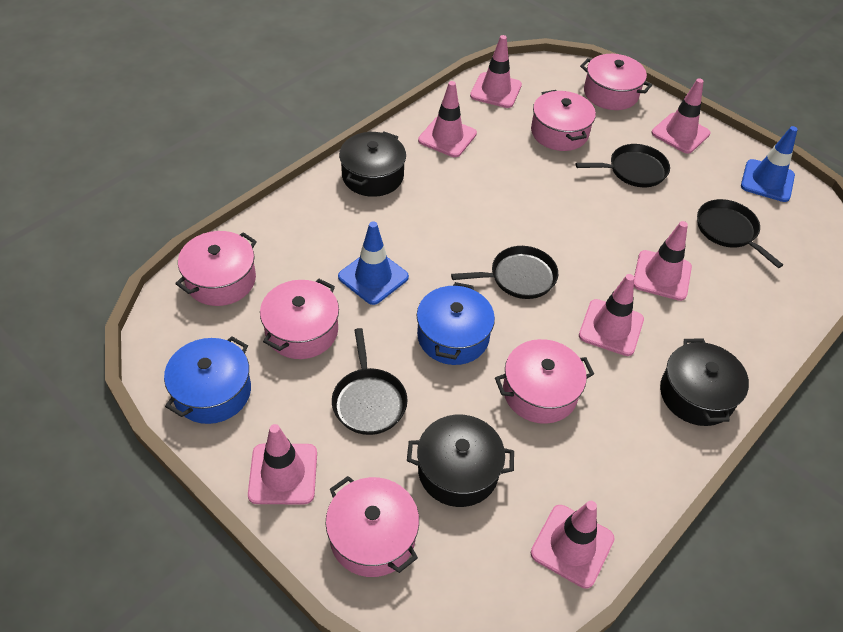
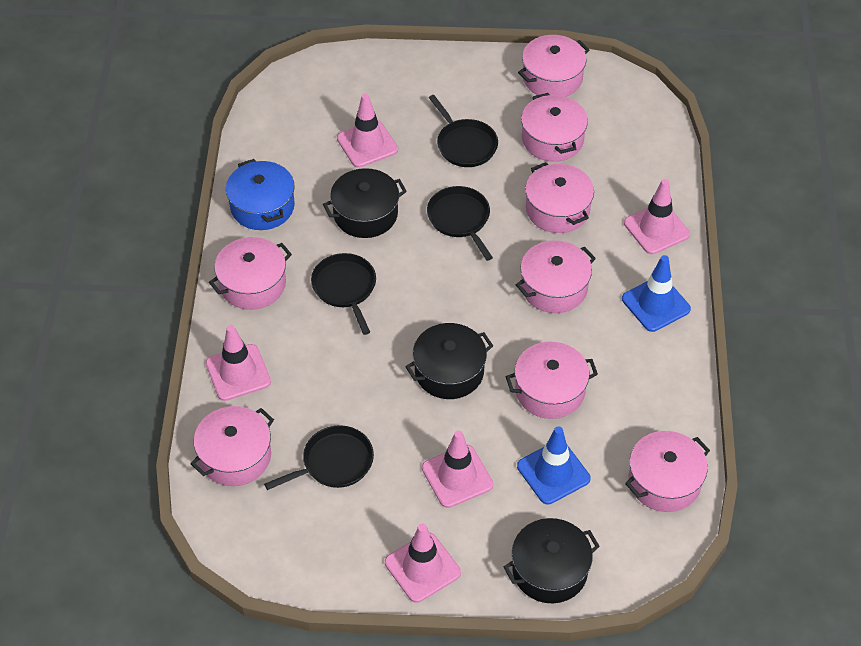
blue pot: [164,336,251,424] [417,282,495,365] = 2 -> [226,159,295,230] = 1
pink pot: [175,231,257,306] [260,279,339,359] [325,476,419,577] [495,339,594,424] [531,90,596,151] [580,54,652,110] = 6 -> [191,406,274,486] [209,237,292,310] [505,342,598,419] [516,240,596,313] [518,35,590,97] [521,93,588,162] [525,162,594,233] [625,431,710,512] = 8
pink traffic cone: [248,424,317,504] [418,81,477,157] [470,35,522,108] [531,501,615,589] [579,274,644,356] [634,221,692,301] [652,78,710,154] = 7 -> [206,325,271,401] [337,93,398,168] [385,524,461,603] [422,430,493,508] [624,179,690,254] = 5

